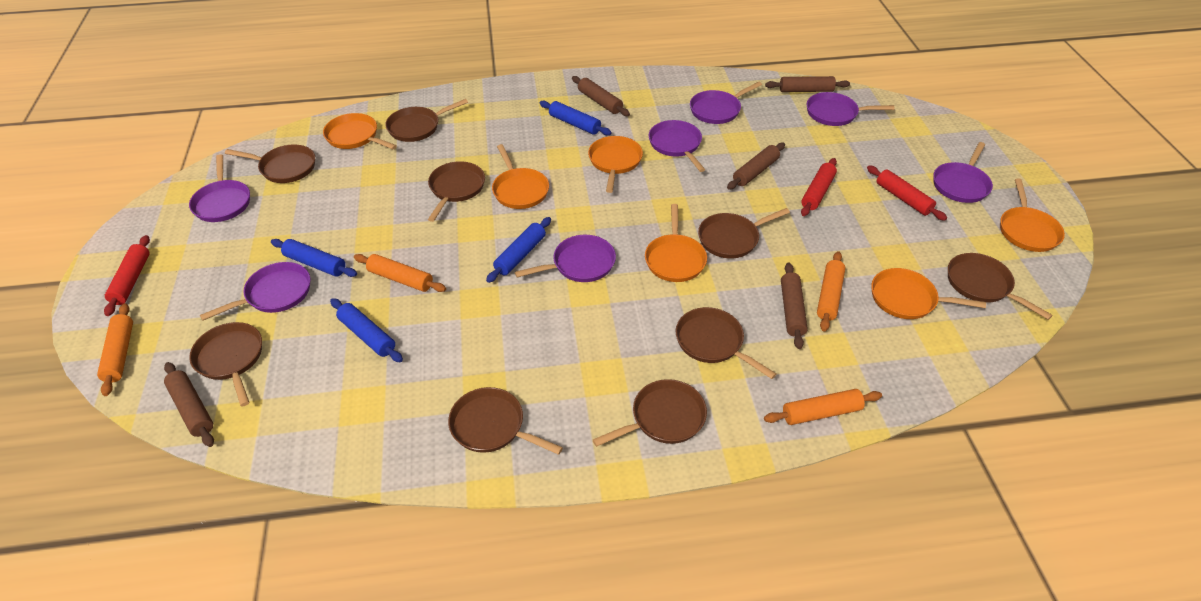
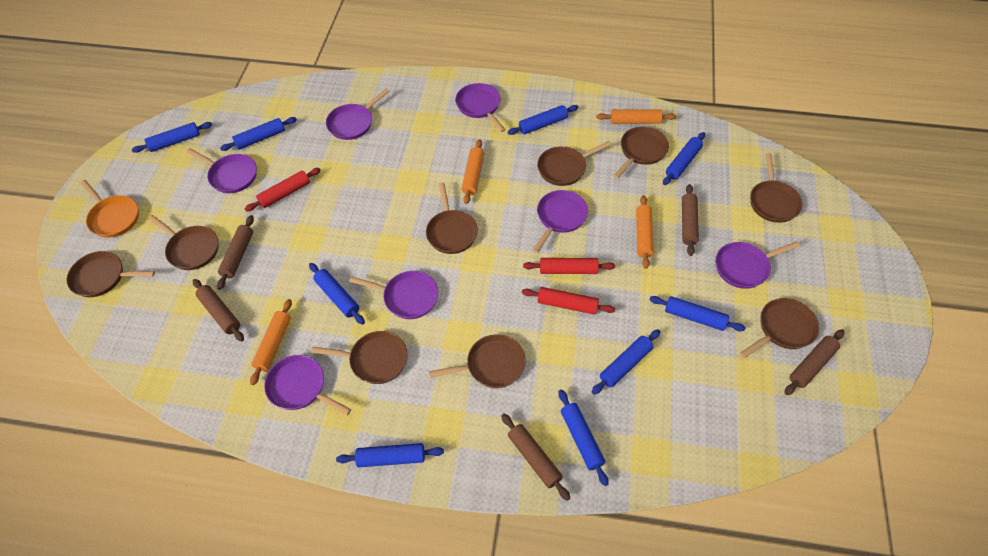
blue rolling pin: [271,239,357,277] [330,298,403,362] [486,217,551,283] [539,101,612,135] = 4 -> [132,122,212,153] [220,117,297,151] [309,263,365,325] [336,443,444,468] [508,105,578,135] [558,389,609,486] [592,329,660,395] [649,296,745,331] [663,132,705,185] = 9
orange pan: [323,113,397,149] [492,144,549,209] [588,136,643,193] [645,204,707,282] [871,268,986,319] [1000,178,1065,252] = 6 -> [80,180,139,238] = 1

